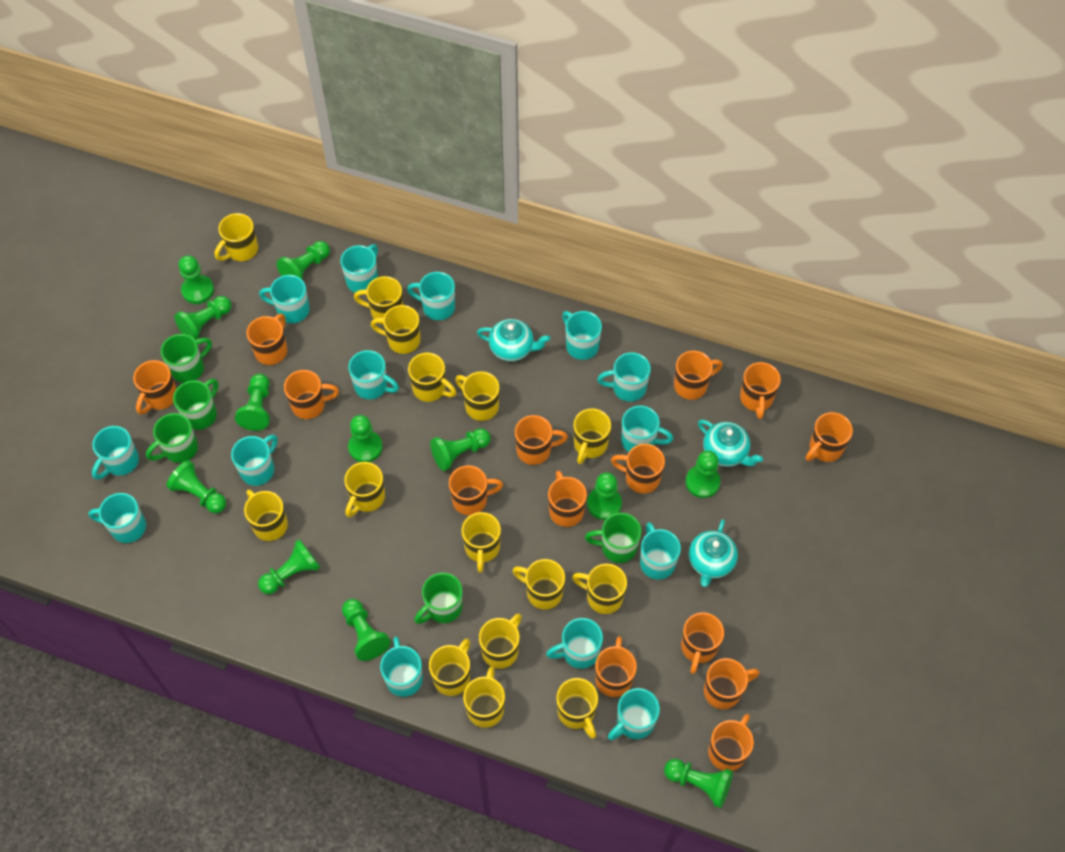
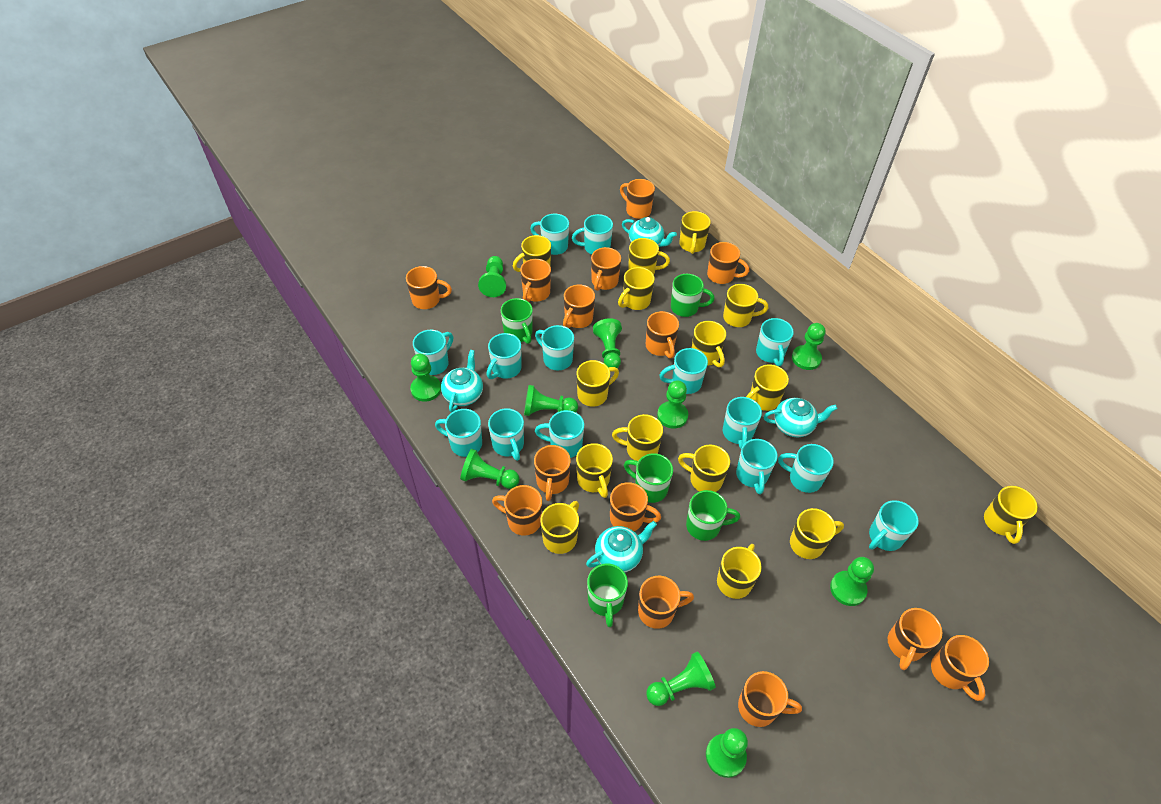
green pawn: [166,460,226,513] [174,296,231,340] [178,255,214,304] [235,374,270,431] [258,539,321,594] [277,241,330,279] [342,599,391,661] [348,415,383,462] [430,428,491,471] [587,472,622,520] [664,759,733,808] [685,450,720,498] = 12 -> [410,354,441,402] [460,449,520,489] [478,256,506,297] [524,385,578,416] [593,318,622,368] [646,651,716,706] [657,381,688,428] [706,728,748,778] [792,323,825,370] [830,557,874,606] = 10
turquoise teapot: [477,319,550,362] [689,519,738,587] [698,420,763,467] = 3 -> [441,350,483,413] [586,521,657,573] [622,217,677,247] [764,398,838,437] = 4

